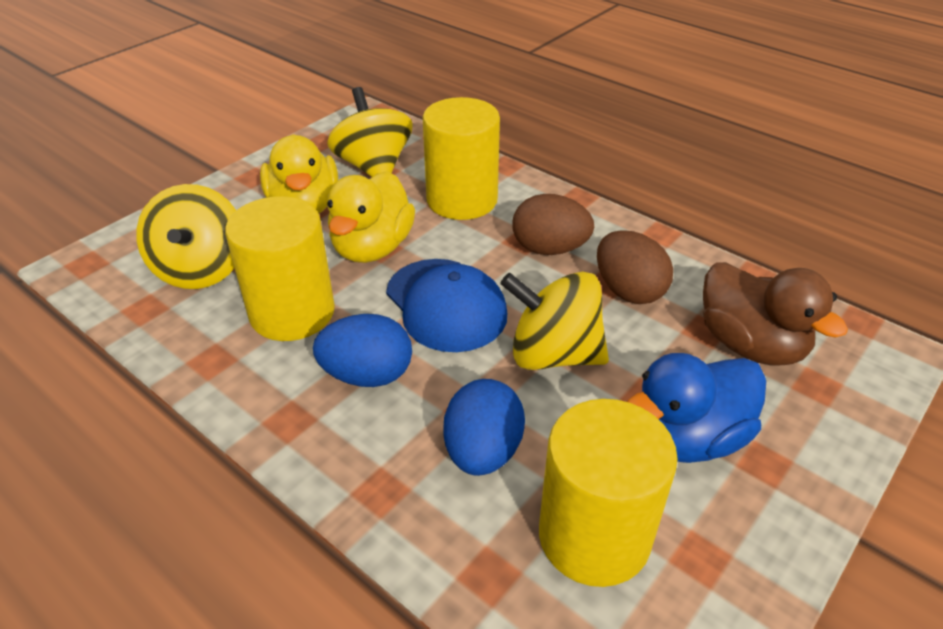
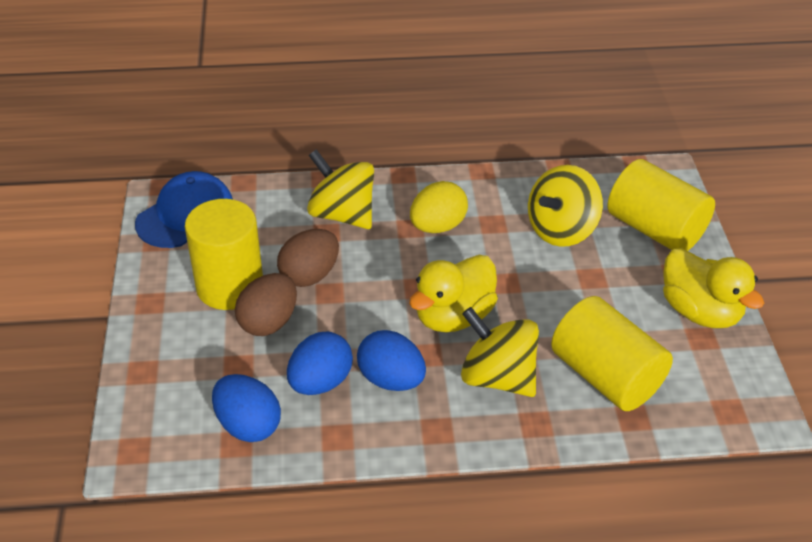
blue duck: [627,353,766,463] = 1 -> none = 0
blue egg: [313,314,412,387] [443,379,525,476] = 2 -> [212,374,281,442] [287,332,353,395] [357,330,426,391] = 3
brown duck: [703,262,848,366] = 1 -> none = 0
yellow egg: none = 0 -> [410,181,468,233] = 1

